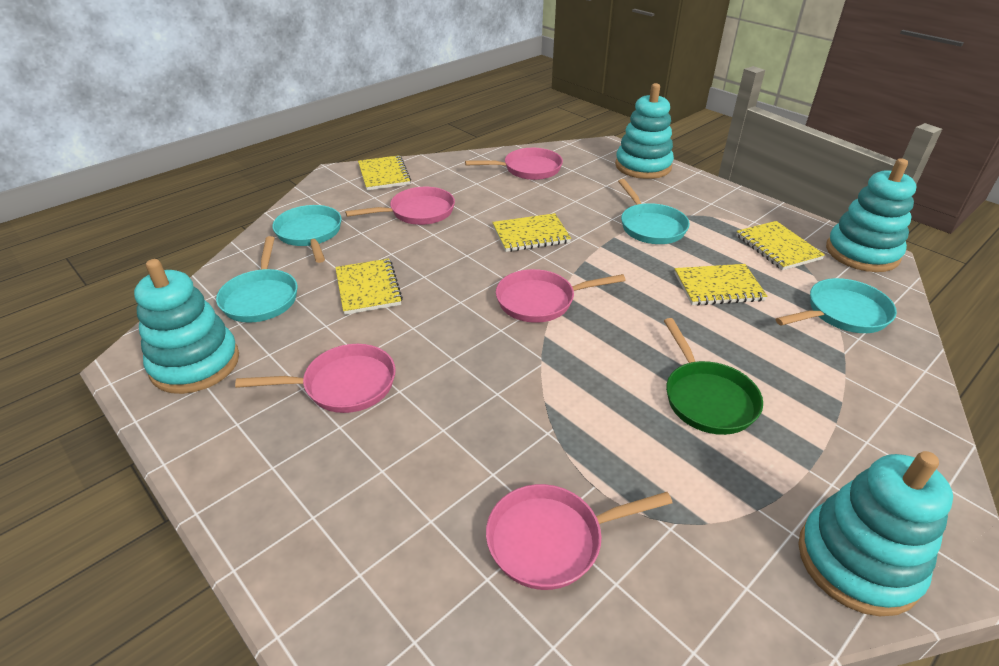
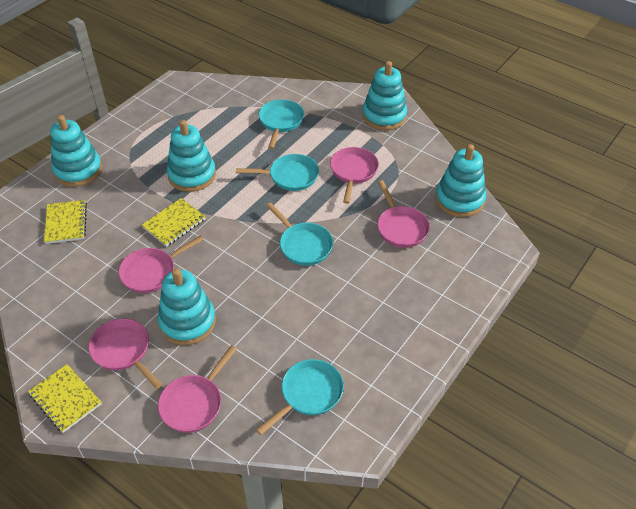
green pan: [664,318,763,435] = 1 -> none = 0
turquoise stacking toy: [134,259,239,394] [615,83,674,179] [798,451,953,616] [826,158,916,272] = 4 -> [50,115,102,187] [158,268,216,345] [167,120,216,192] [362,61,407,130] [435,144,486,217] = 5
yellow notebook: [335,258,403,315] [358,155,411,190] [492,213,571,252] [674,264,767,306] [736,221,825,270] = 5 -> [28,364,102,433] [44,200,87,244] [142,198,206,247] = 3

